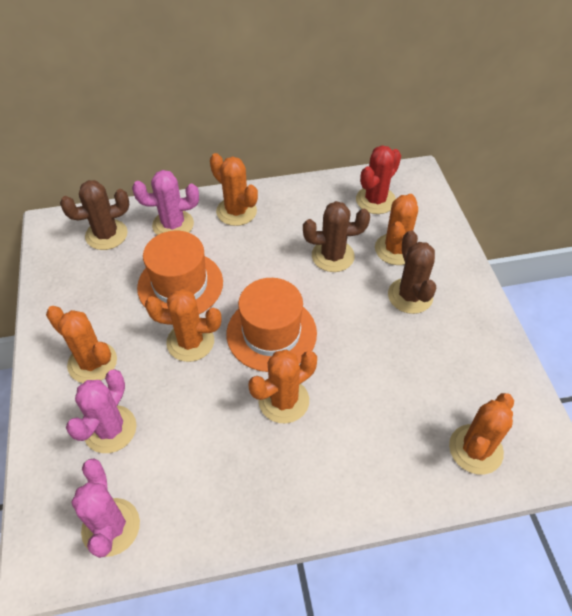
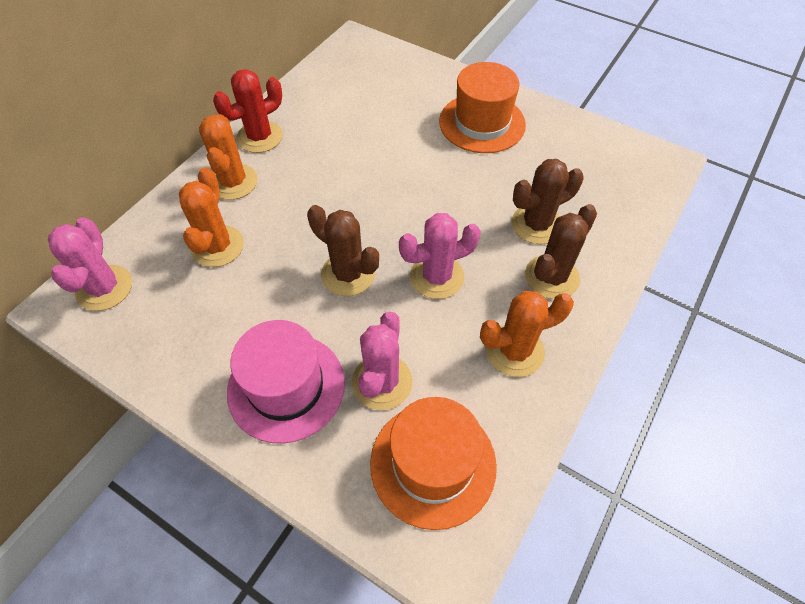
orange cactus: [46,306,117,383] [145,289,221,362] [210,153,258,226] [249,350,317,423] [375,194,418,265] [449,393,514,474] = 6 -> [179,167,244,267] [199,114,258,200] [480,291,574,377] = 3
pink hat: none = 0 -> [227,320,345,444] = 1

